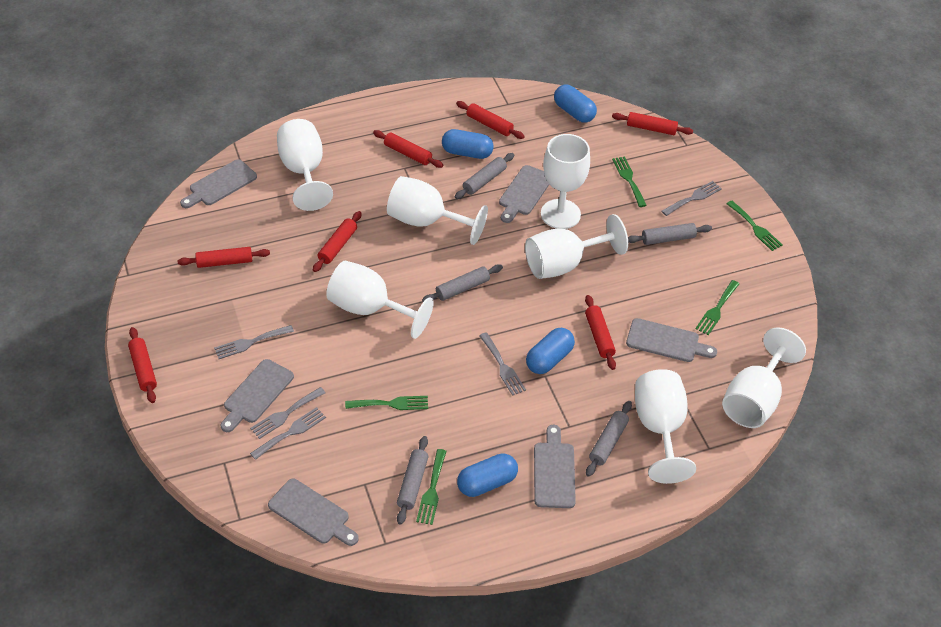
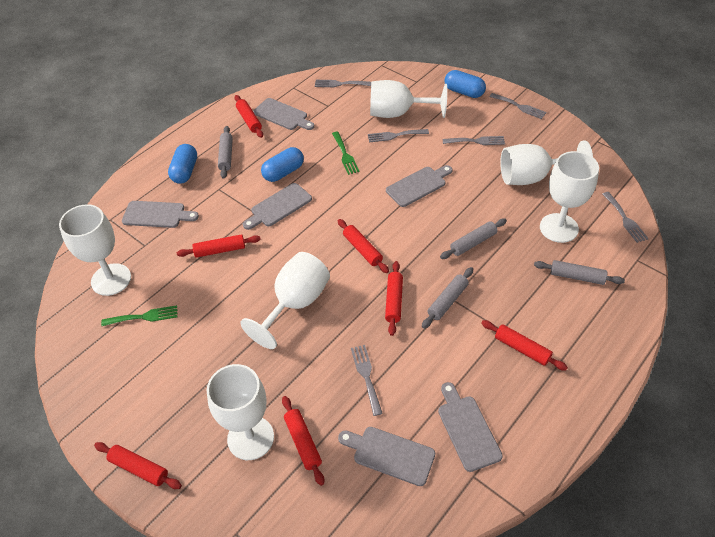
blue capsule: [442,129,494,159] [457,453,518,497] [526,328,575,374] [554,85,597,123] = 4 -> [168,144,197,184] [261,147,304,182] [445,70,486,98] = 3
green fork: [345,396,428,410] [416,449,447,525] [612,156,647,207] [695,280,739,335] [727,201,783,251] = 5 -> [101,305,178,326] [332,132,360,175] = 2
grey fork: [214,325,294,359] [250,387,326,439] [250,407,326,460] [479,332,526,396] [662,181,722,216] = 5 -> [315,80,371,87] [351,345,383,416] [368,129,429,142] [443,136,505,145] [489,93,547,119] [603,192,649,243] = 6
grey rolling pin: [397,436,428,525] [422,264,503,302] [455,153,514,199] [586,401,632,477] [628,223,712,245] = 5 -> [218,126,233,179] [422,267,473,329] [440,219,507,259] [534,260,625,285] = 4
white goblet: [277,119,333,211] [326,260,434,339] [387,176,488,245] [525,214,628,279] [541,134,590,229] [635,369,696,484] [722,327,806,428] = 7 -> [59,204,131,296] [207,364,274,460] [240,252,330,349] [370,80,447,118] [500,140,593,185] [540,151,599,243] = 6

